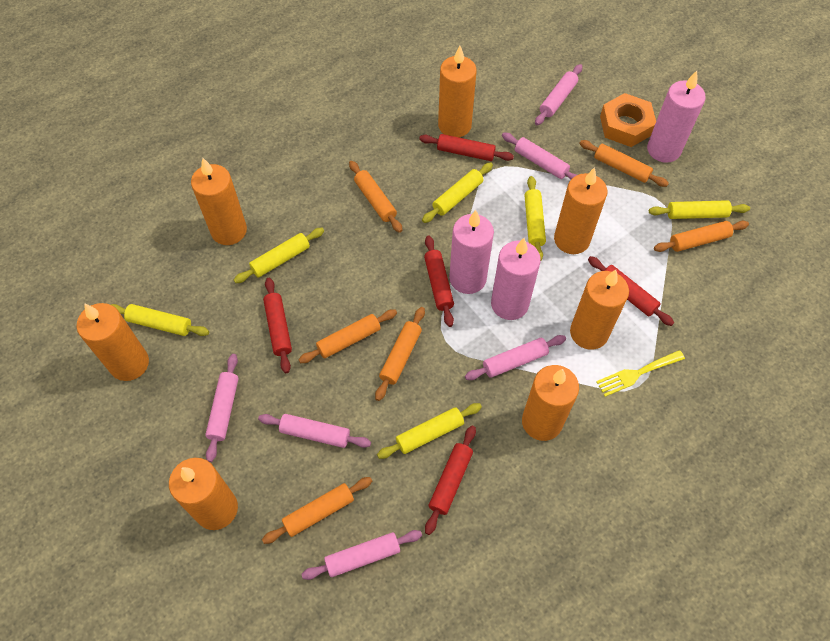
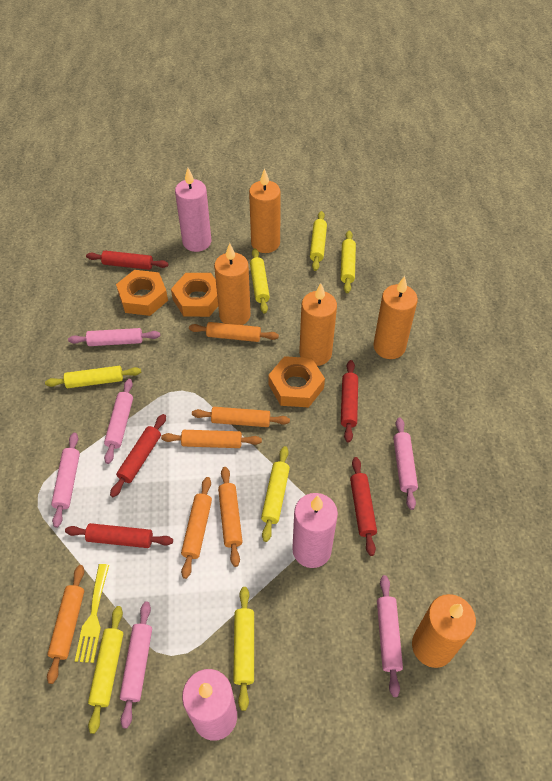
orange candle: [76,303,149,381] [169,458,238,530] [191,158,247,245] [438,45,477,137] [522,365,579,441] [554,167,607,254] [570,270,629,350] = 7 -> [214,243,251,325] [249,168,281,253] [299,283,337,366] [373,276,418,359] [412,594,476,668] = 5
orange nut: [600,93,656,147] = 1 -> [116,270,168,316] [171,273,218,317] [268,356,325,408] = 3
yellow rolling pin: [111,304,209,336] [234,228,324,283] [377,403,482,459] [422,162,493,223] [525,176,546,262] [649,200,750,219] = 6 -> [45,366,141,388] [88,606,123,734] [233,587,254,711] [250,248,270,314] [261,446,290,542] [310,211,327,271] [341,231,356,293] = 7

